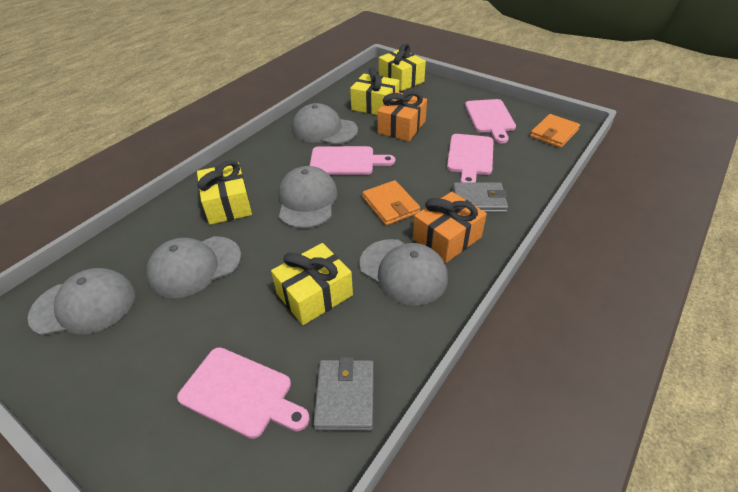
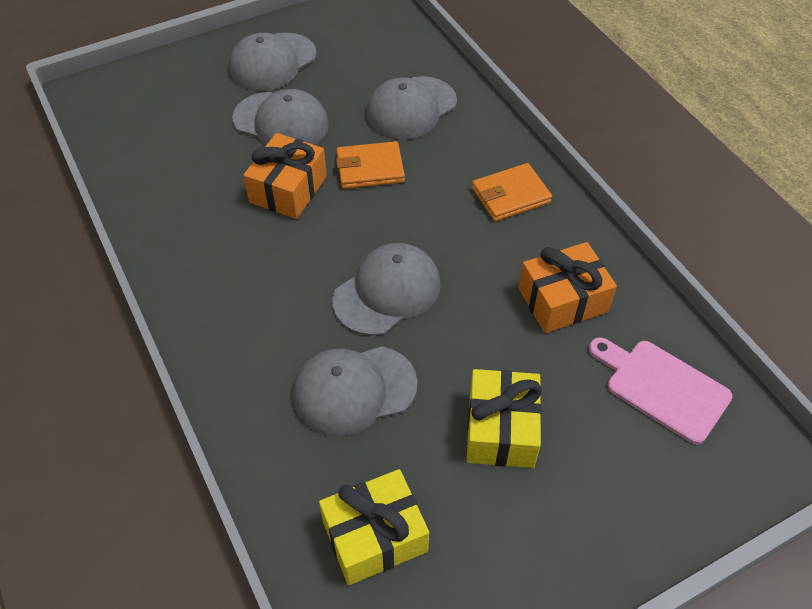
grey wallet: [313,357,374,431] [453,182,508,213] = 2 -> none = 0
pink cutting board: [177,347,310,439] [310,146,395,175] [447,134,494,182] [465,99,516,143] = 4 -> [589,337,732,445] = 1
yellow gift: [197,160,252,225] [271,243,353,325] [350,67,399,115] [379,44,426,91] = 4 -> [319,469,429,585] [467,369,542,468] = 2

